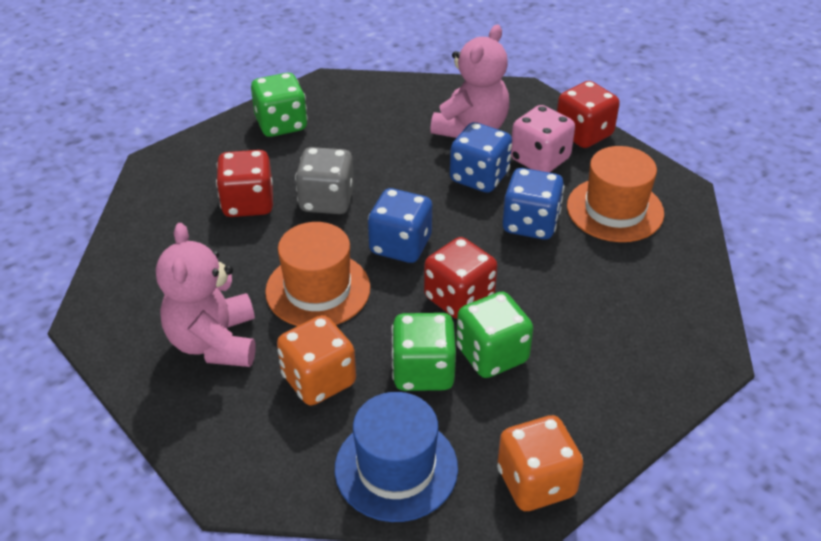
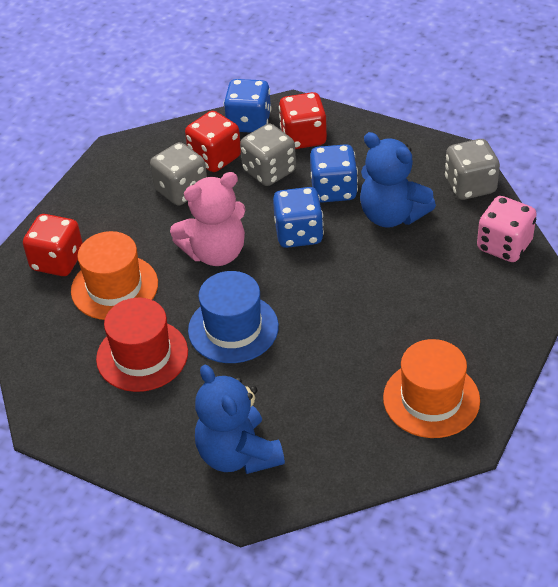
blue teddy bear: none = 0 -> [195,365,285,474] [360,132,436,228] = 2
green dice: [251,73,308,137] [391,313,456,391] [456,292,533,378] = 3 -> none = 0
grey dice: [295,147,354,214] = 1 -> [150,142,207,206] [240,123,296,186] [445,139,500,200] = 3
orange dice: [277,315,356,406] [497,415,584,511] = 2 -> none = 0
pink teddy bear: [156,223,256,367] [430,25,509,138] = 2 -> [170,172,246,266] = 1
red hat: none = 0 -> [96,298,188,392] = 1

